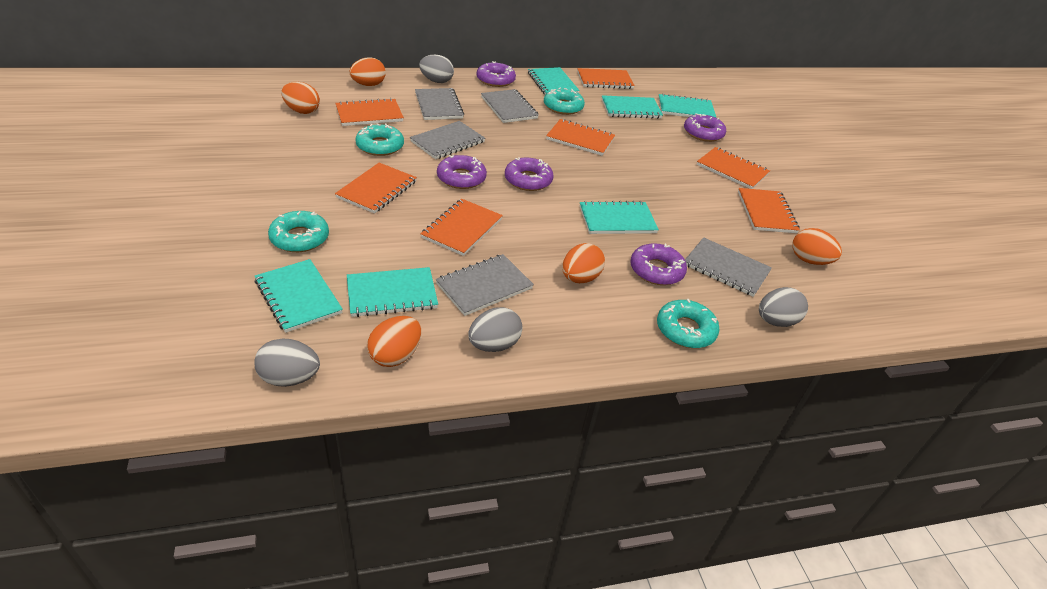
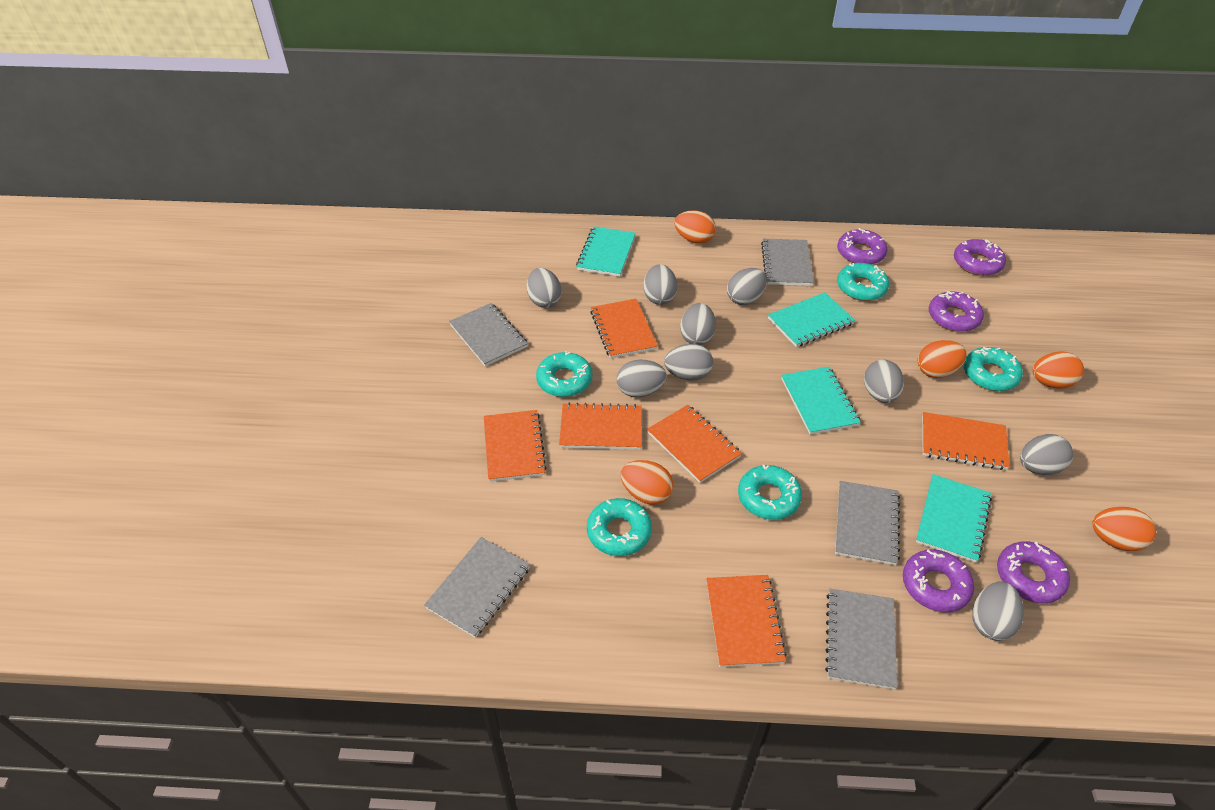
grey egg: [254,339,320,387] [419,55,454,83] [468,307,522,352] [759,287,808,327] = 4 -> [527,268,561,308] [617,360,667,397] [643,264,677,305] [664,344,713,381] [680,303,716,345] [727,268,767,305] [864,360,904,403] [972,581,1024,641] [1020,434,1073,475] = 9
orange notebook: [335,98,404,126] [335,163,417,214] [421,199,503,256] [546,119,615,156] [577,68,635,89] [697,147,770,189] [738,188,800,233] = 7 -> [484,410,547,482] [559,403,642,450] [590,299,658,358] [647,405,742,483] [706,575,787,667] [922,412,1010,470] = 6
turquoise donut: [268,211,329,252] [356,124,404,156] [544,88,585,115] [657,299,720,348] = 4 -> [536,351,592,397] [587,498,652,556] [738,465,802,520] [837,263,889,301] [964,347,1023,391] = 5
turquoise notebook: [255,259,343,333] [347,267,438,317] [528,67,580,95] [580,201,659,234] [602,95,663,119] [658,93,716,118] = 6 -> [576,226,636,277] [768,292,855,347] [781,367,861,435] [916,474,992,563] = 4

